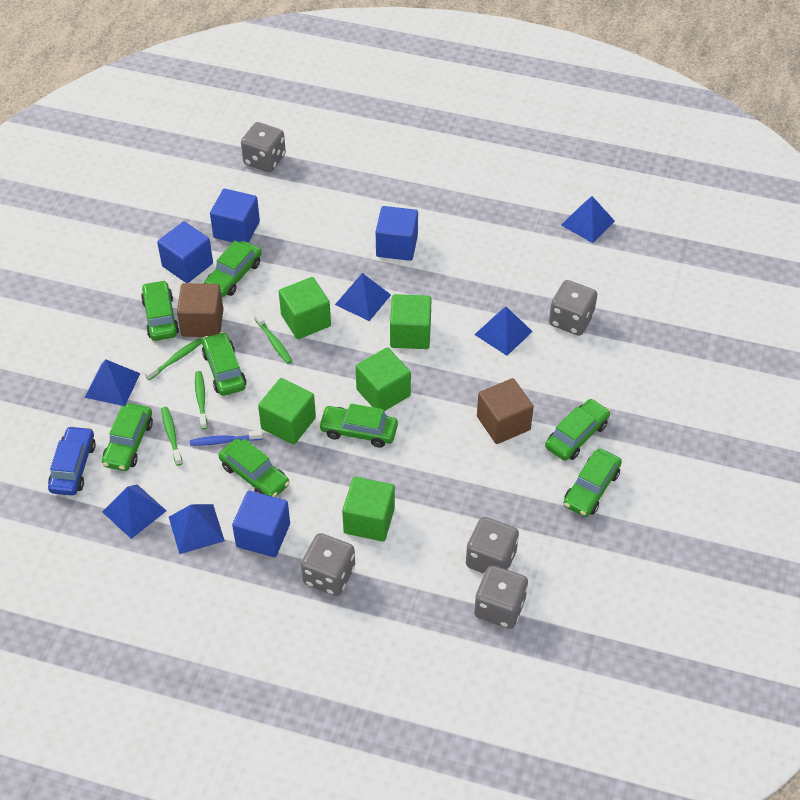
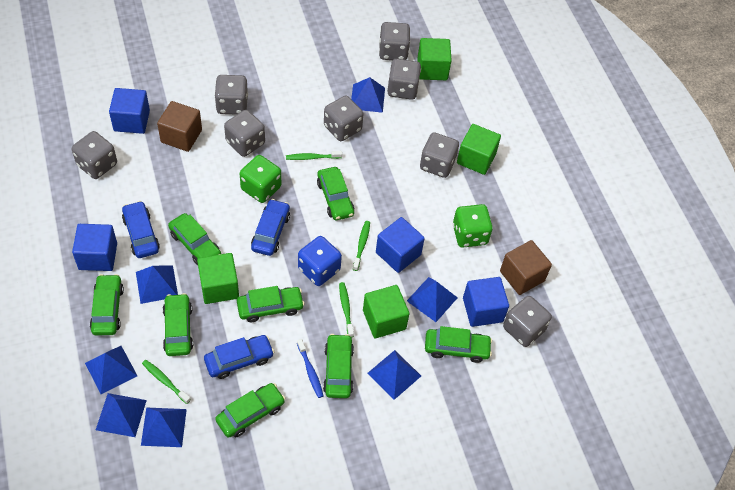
blue car: [48,426,96,496] = 1 -> [122,201,160,258] [204,335,274,379] [251,199,290,256] = 3
blue dice: none = 0 -> [298,236,342,286] = 1
blue pyramid: [84,359,140,406] [102,484,166,539] [169,504,225,554] [335,273,391,321] [474,307,533,356] [561,196,615,243] = 6 -> [85,346,137,394] [96,393,147,437] [136,265,178,304] [141,407,187,447] [351,77,385,113] [367,350,421,400] [407,277,458,322] = 7
green cube: [258,378,316,445] [279,277,331,339] [342,477,395,542] [356,347,411,411] [390,294,432,349] = 5 -> [197,253,239,304] [363,285,409,338] [417,38,452,80] [457,124,501,175] = 4
green dice: none = 0 -> [240,155,281,203] [453,204,493,247] = 2
grey dice: [241,122,286,172] [301,533,355,596] [466,517,519,574] [474,565,528,629] [549,280,597,336] = 5 -> [72,131,117,179] [215,75,248,114] [224,110,265,157] [324,96,364,141] [379,22,410,60] [387,59,421,100] [420,132,459,178] [503,296,552,347] = 8

